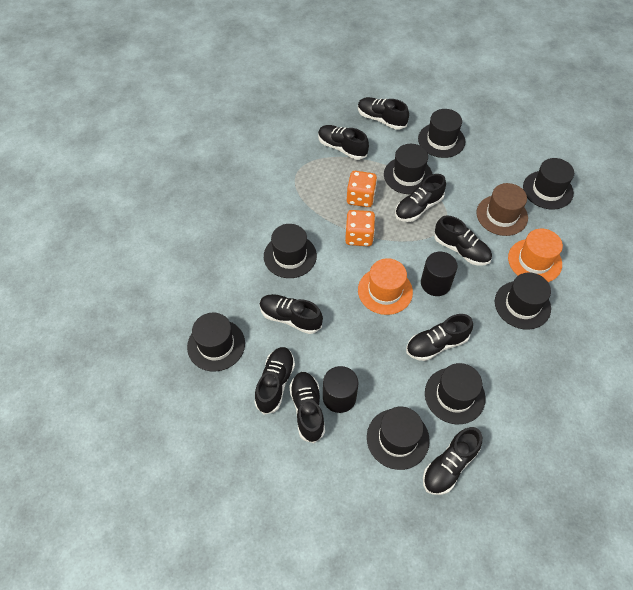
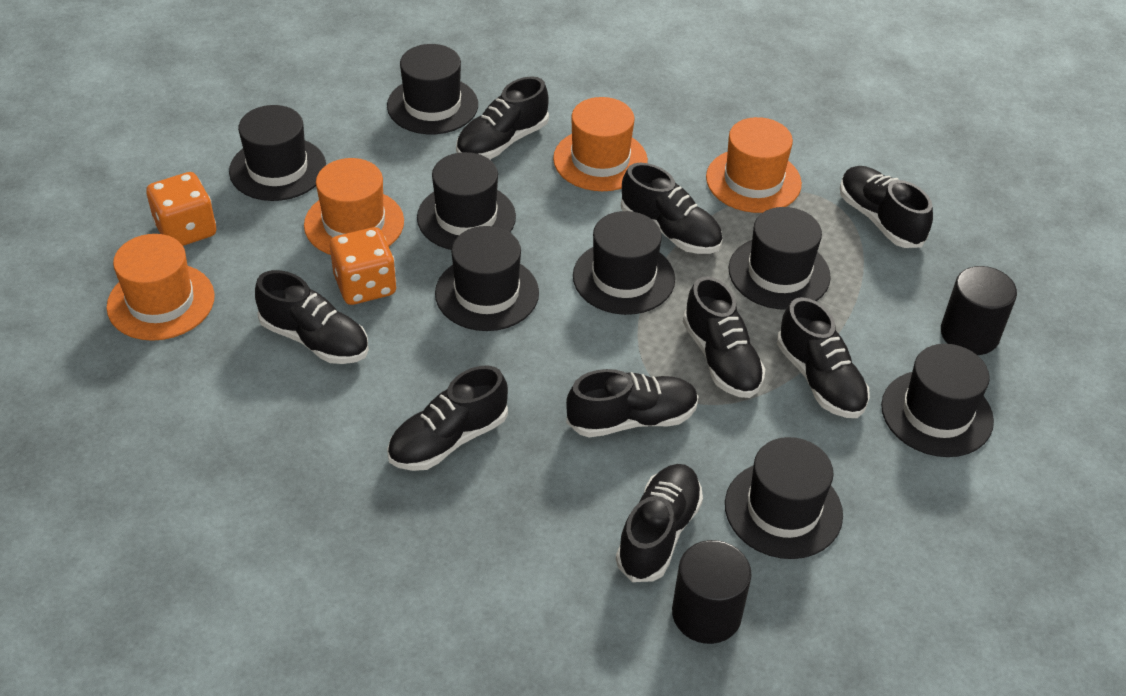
brown hat: [476,183,528,236] = 1 -> none = 0
orange hat: [358,258,413,315] [508,229,563,282] = 2 -> [107,234,215,341] [304,158,404,255] [553,97,648,191] [706,117,802,213] = 4

